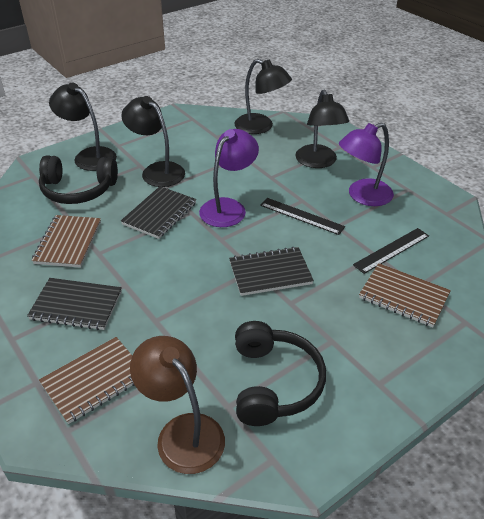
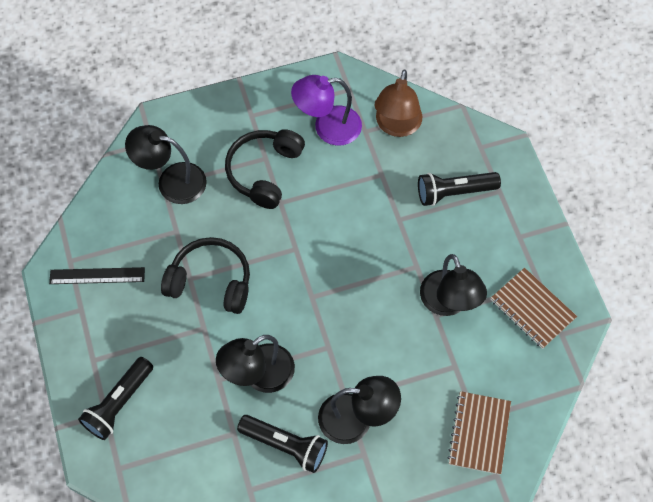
black flashlight: none = 0 -> [78,357,153,440] [237,415,328,473] [418,172,501,206] = 3
black notebook: [27,278,122,330] [121,186,196,239] [229,247,314,296] = 3 -> none = 0
black ruler: [260,198,345,235] [353,228,429,274] = 2 -> [49,267,145,284] = 1
brown notebook: [32,215,101,268] [39,337,135,424] [359,263,451,327] = 3 -> [447,391,511,475] [491,268,577,349] = 2
purple lamp: [199,129,259,227] [339,123,394,206] = 2 -> [291,75,362,146] = 1

